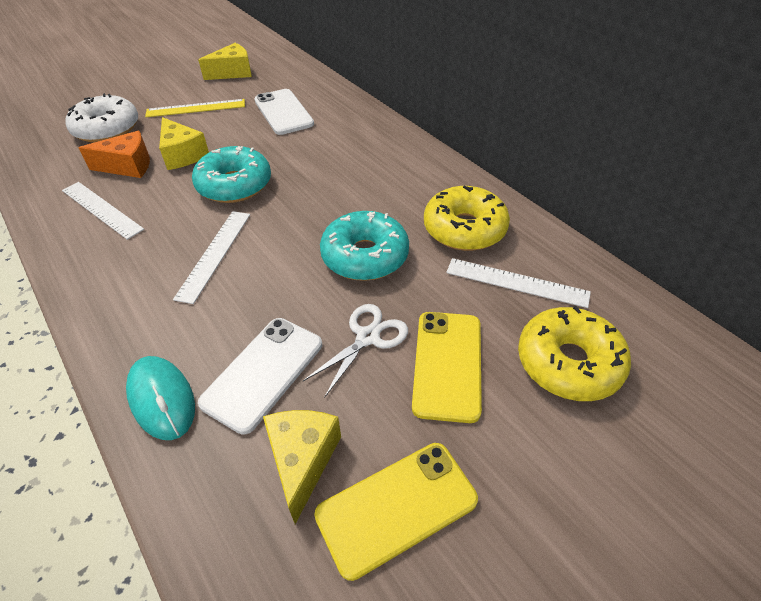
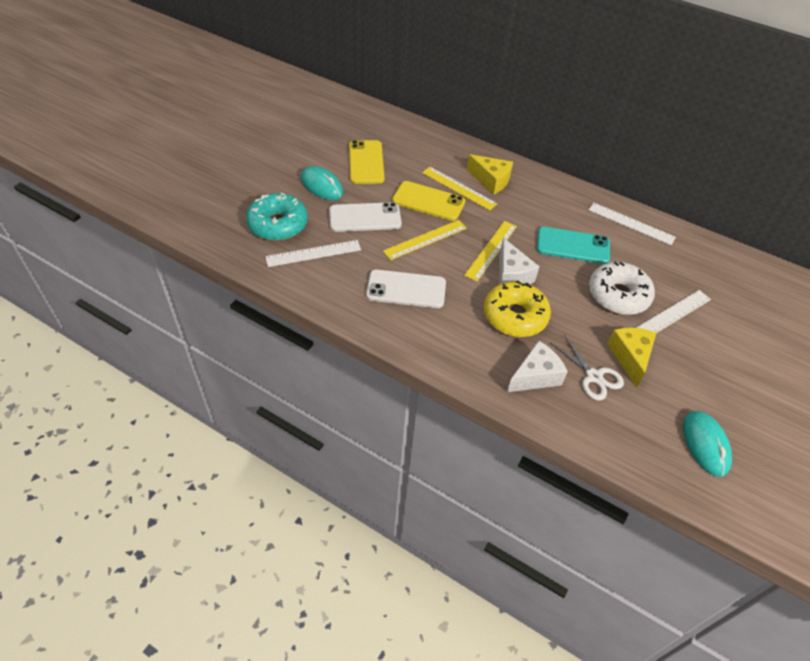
orange cheese: [79,131,150,178] = 1 -> none = 0
turquoise donut: [192,146,271,203] [320,211,409,281] = 2 -> [246,193,308,241] = 1
turquoise mouse: [126,356,195,440] = 1 -> [301,166,344,200] [683,411,732,477] = 2
turquoise phone: none = 0 -> [537,227,610,264] = 1
white cheese: none = 0 -> [499,238,540,285] [507,341,568,392] = 2
yellow cheese: [159,117,209,170] [198,43,252,80] [263,410,341,524] = 3 -> [467,154,513,195] [607,328,657,387] = 2
yellow donut: [424,186,510,251] [518,306,631,401] = 2 -> [484,280,551,337] = 1
yellow ruler: [145,99,245,117] = 1 -> [383,220,467,260] [422,167,498,211] [464,221,517,282] = 3

